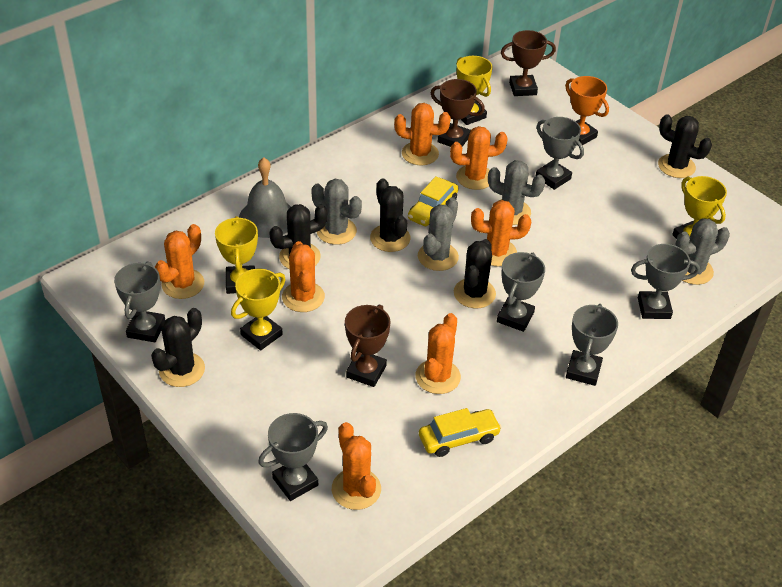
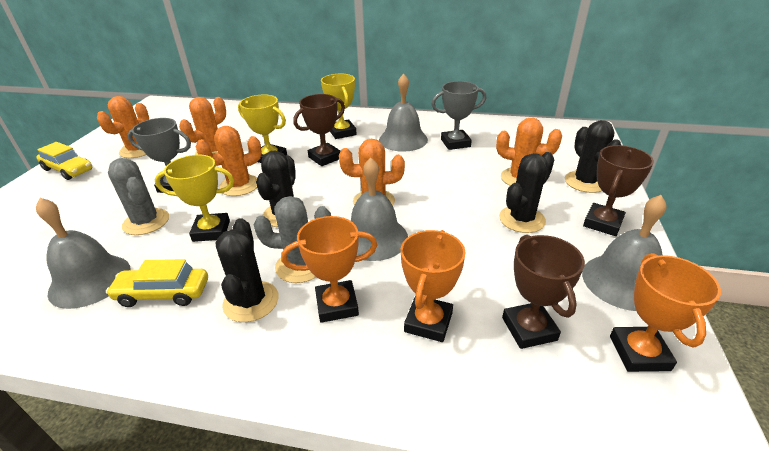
black cactus: [151,308,205,387] [269,204,328,269] [370,178,410,252] [454,239,496,308] [658,114,712,178] = 5 -> [216,218,279,322] [256,151,307,227] [499,152,554,233] [565,120,621,193] = 4
grey bell: [239,157,291,238] = 1 -> [36,198,131,309] [351,157,408,261] [379,73,428,152] [582,195,666,311] = 4
grey cactus: [312,179,362,245] [418,197,459,271] [488,160,545,225] [675,218,730,285] = 4 -> [108,158,169,235] [254,196,331,283] = 2
grey trophy: [114,261,165,342] [258,413,328,501] [497,252,545,332] [535,117,584,190] [566,304,618,386] [631,244,700,319] = 6 -> [128,118,191,193] [431,81,486,150] = 2
orange cactus: [155,224,204,299] [282,241,325,312] [332,422,381,510] [394,103,451,165] [415,313,461,394] [450,126,508,190] [471,200,531,267] = 7 -> [97,96,149,158] [179,97,226,155] [196,126,262,196] [339,139,405,206] [496,118,562,186] = 5
orange trophy: [565,76,609,145] = 1 -> [281,216,377,323] [401,230,466,342] [610,253,721,372] = 3
yellow trophy: [215,216,258,294] [231,269,286,350] [456,56,493,125] [672,176,727,239] = 4 -> [154,155,234,242] [238,94,287,163] [321,74,357,139] = 3

